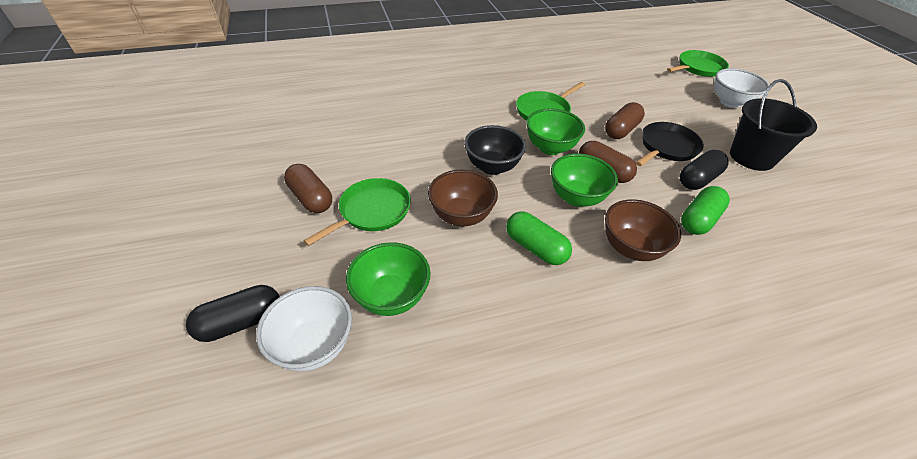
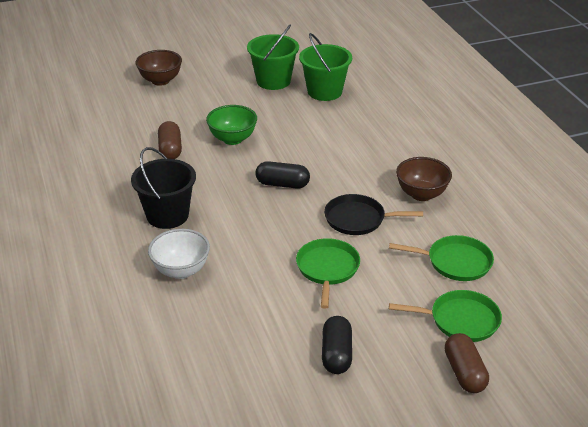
black bowl: [464,125,526,175] = 1 -> none = 0
brown capsule: [284,164,332,213] [579,141,637,183] [605,102,645,139] = 3 -> [158,121,182,159] [445,333,489,393] = 2
green bowl: [346,242,430,316] [526,108,585,155] [551,154,618,207] = 3 -> [206,105,257,145] = 1
green bucket: none = 0 -> [247,25,299,90] [299,33,352,101] = 2
green capsule: [506,211,572,265] [681,186,730,235] = 2 -> none = 0
white bowl: [256,286,352,371] [714,68,769,108] = 2 -> [148,229,210,279] = 1

